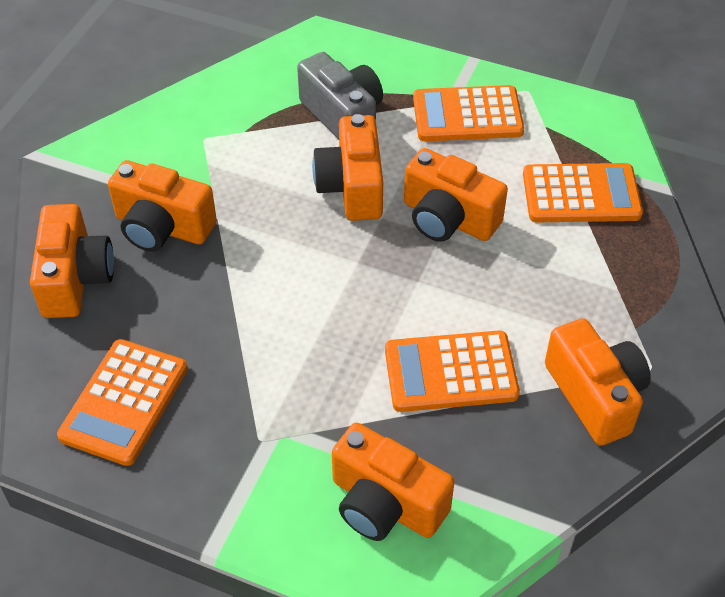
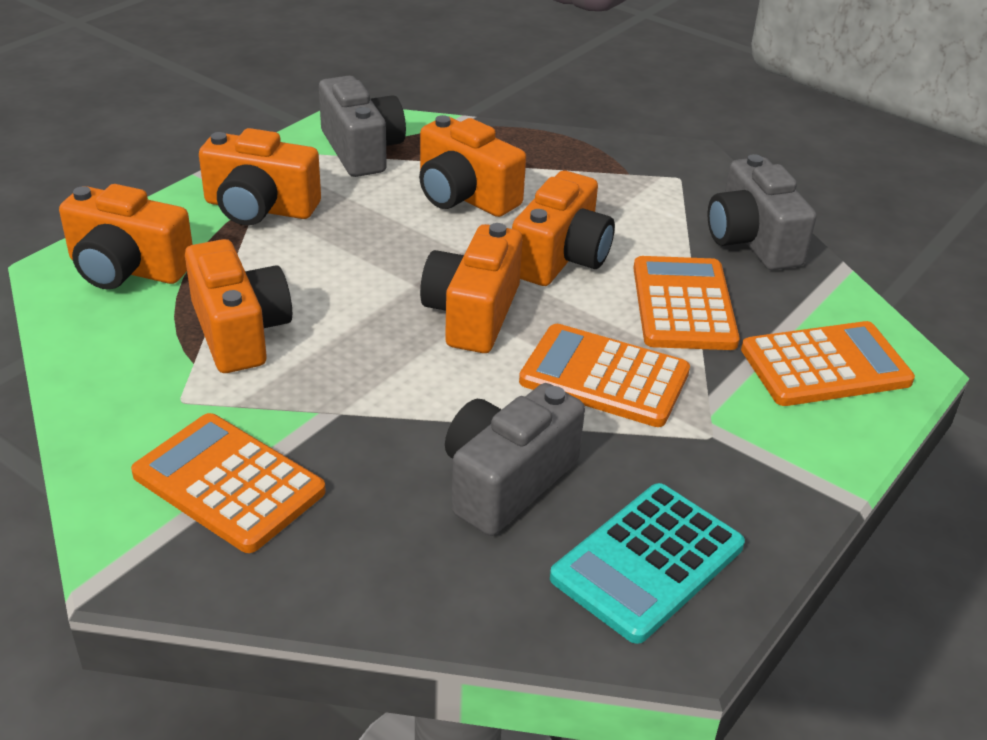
grey camera: [297,52,383,139] = 1 -> [319,76,406,177] [445,383,585,536] [708,154,817,270] = 3
turquoise calculator: none = 0 -> [550,483,745,644] = 1

